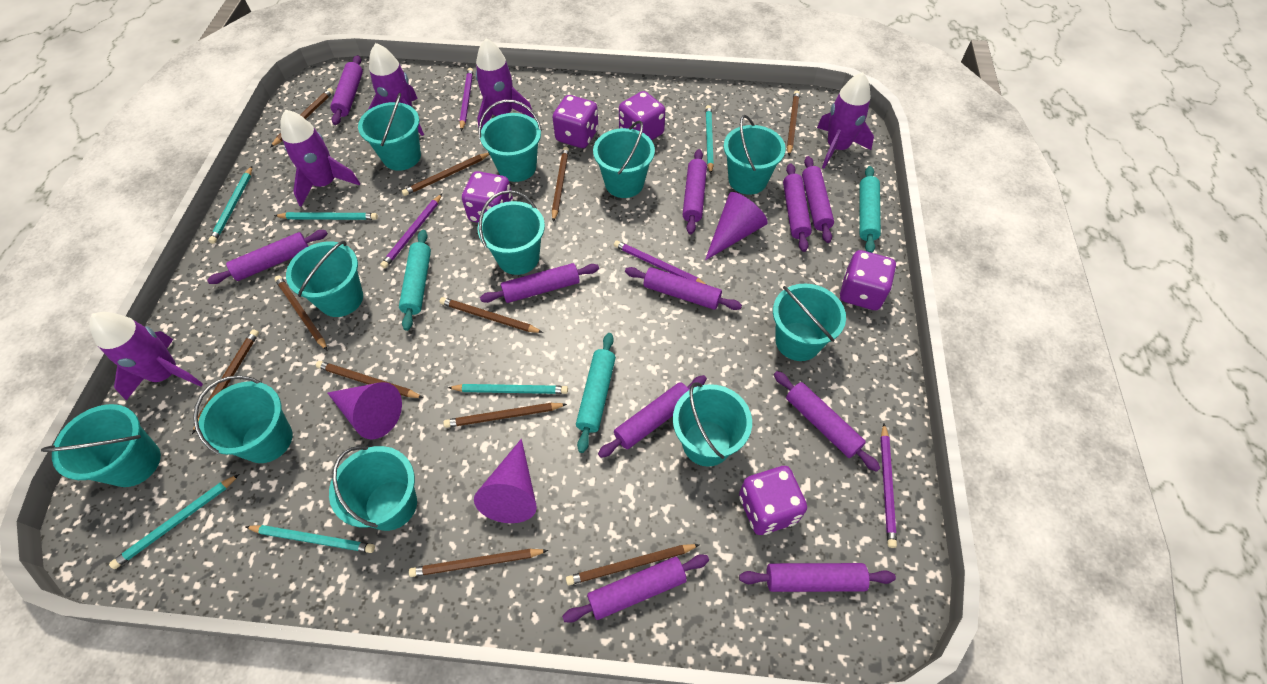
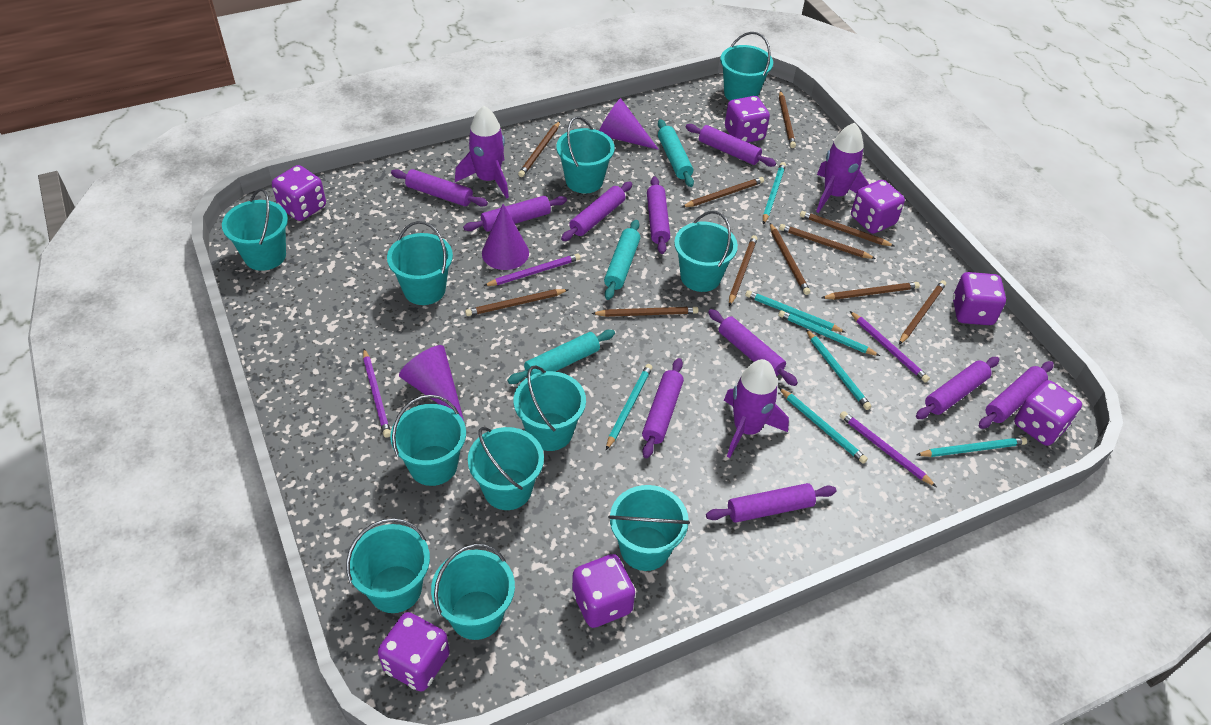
purple dice: [462,171,513,223] [552,95,598,148] [619,91,665,140] [739,466,807,535] [840,250,896,310] = 5 -> [272,165,326,221] [378,612,450,692] [572,554,635,628] [725,96,770,143] [851,180,905,234] [953,272,1006,325] [1014,380,1082,446] = 7
purple rocket: [89,312,203,401] [280,110,360,207] [368,43,424,136] [476,38,534,129] [817,72,874,169] = 5 -> [455,106,509,199] [724,359,789,458] [816,123,869,213] = 3
purple rolling pin: [207,230,328,284] [330,55,363,125] [480,263,599,303] [562,554,709,623] [598,375,707,458] [625,267,742,310] [682,149,707,234] [739,563,896,592] [774,371,880,472] [783,163,812,252] [802,156,834,243] = 11 -> [391,169,488,207] [463,196,567,232] [561,182,632,241] [642,358,684,458] [647,176,670,254] [686,124,776,167] [706,483,836,523] [708,309,798,386] [916,357,999,419] [979,361,1054,429] = 10
turquoise pencil: [109,474,239,569] [208,166,252,244] [246,525,375,553] [274,212,378,220] [448,384,568,394] [705,105,714,174] = 6 -> [606,364,652,450] [745,290,846,333] [763,162,786,224] [778,310,880,356] [779,388,868,464] [806,329,872,410] [916,437,1027,457] = 7

